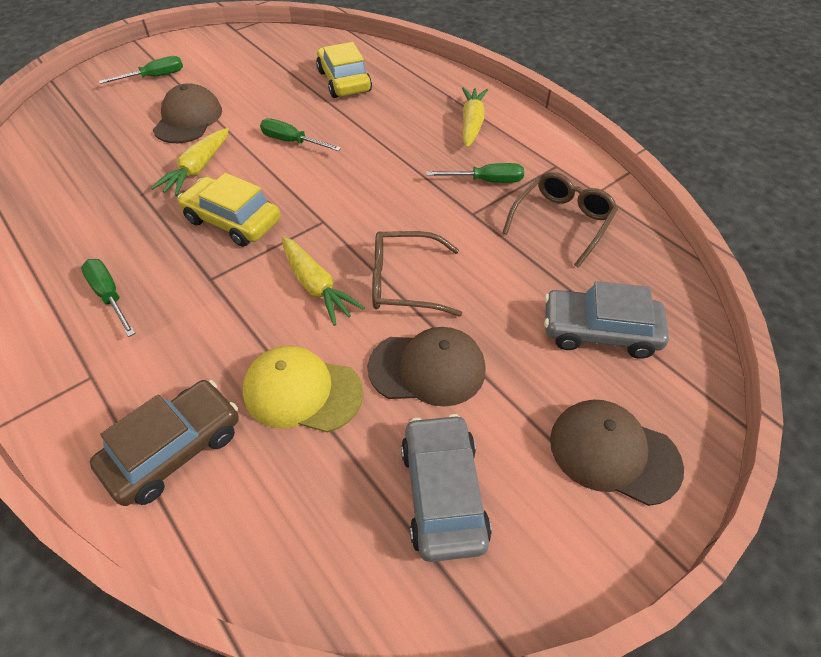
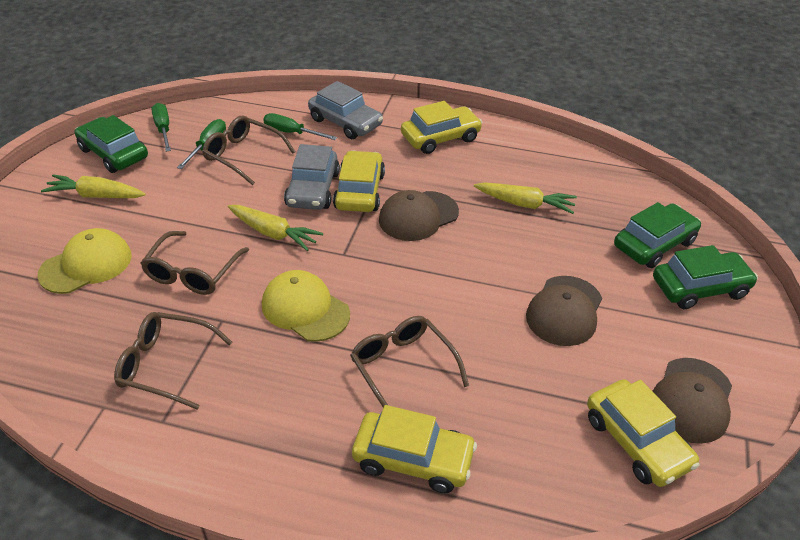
brown car: [90,380,239,506] = 1 -> none = 0
brown glasses: [372,231,462,317] [502,172,618,268] = 2 -> [114,312,232,410] [141,231,249,295] [202,116,295,185] [350,316,469,407] = 4
green car: none = 0 -> [75,115,148,173] [614,202,701,268] [653,245,758,309] = 3
green screwdriver: [81,259,136,337] [99,56,183,84] [260,118,341,151] [426,163,524,183] = 4 -> [151,103,171,152] [177,119,226,169] [263,113,337,140] = 3
yellow cap: [243,346,363,433] = 1 -> [38,228,132,294] [262,270,350,342] = 2
yellow car: [178,173,281,247] [316,42,372,98] = 2 -> [333,150,385,212] [352,405,477,493] [401,101,483,154] [587,379,699,487] = 4

